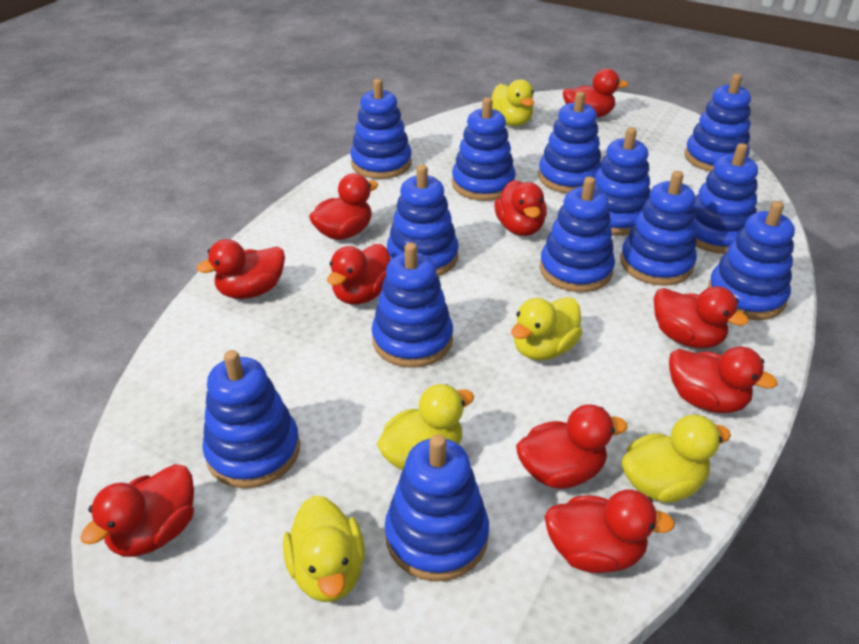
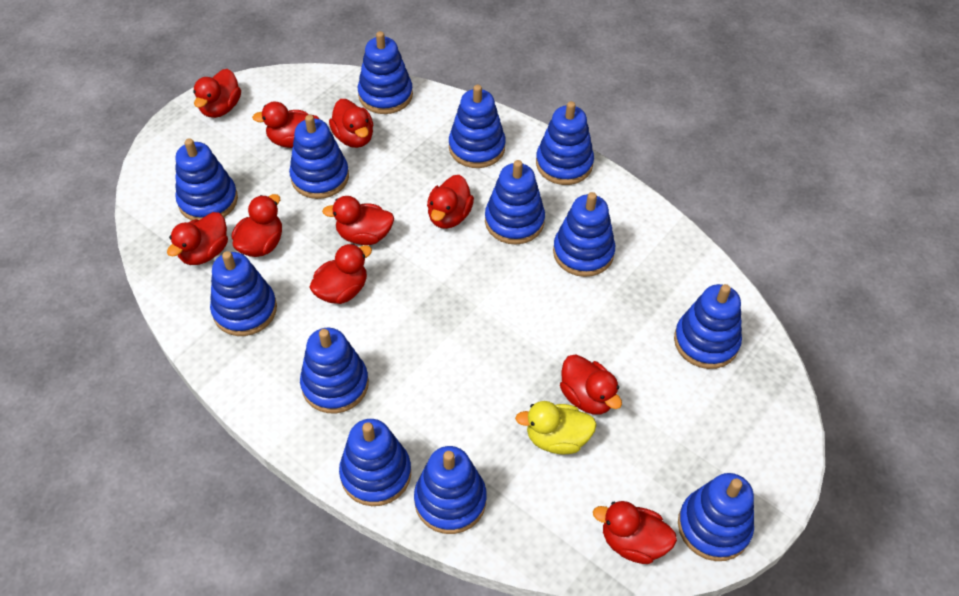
yellow duck: [283,495,365,602] [377,384,474,470] [491,79,534,126] [511,297,583,361] [622,415,731,503] = 5 -> [515,401,597,454] = 1

